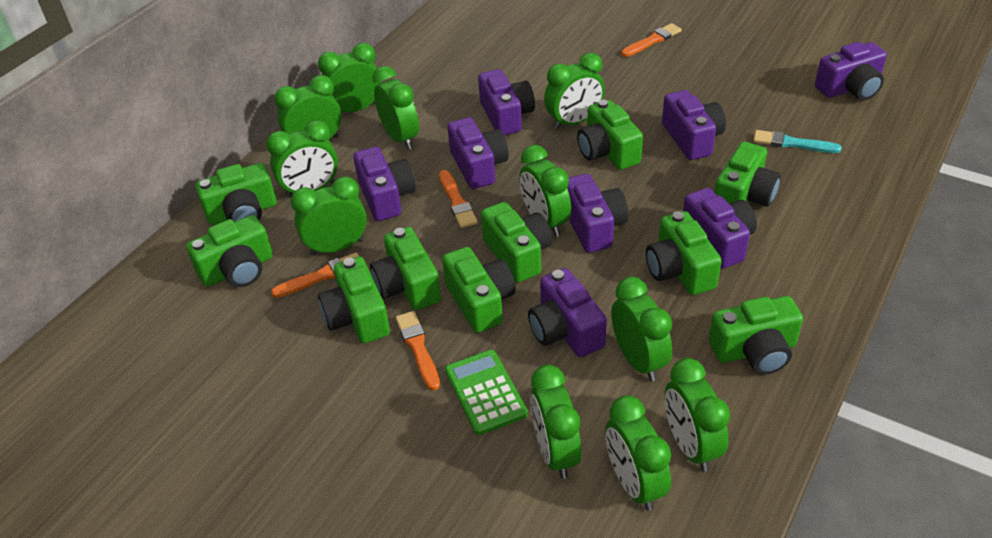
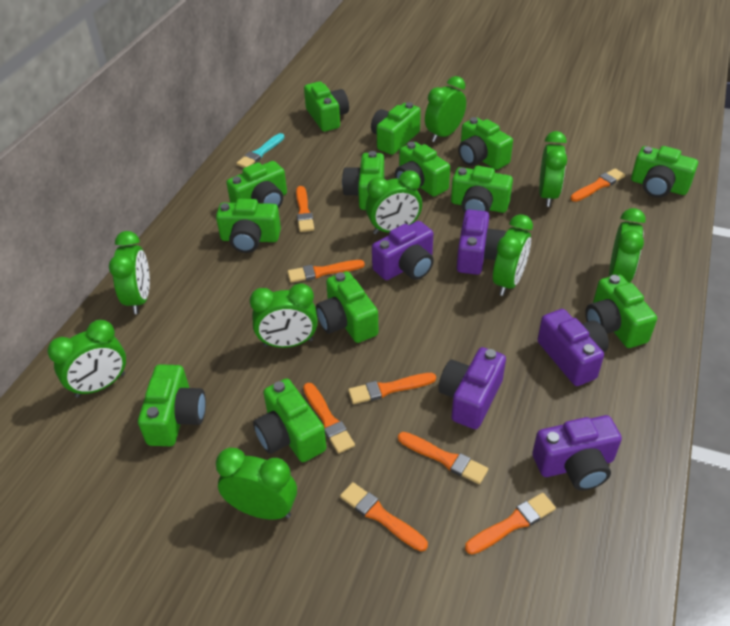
green calculator: [445,350,528,435] = 1 -> none = 0
green camera: [186,215,273,287] [195,163,277,225] [318,256,390,343] [370,227,441,310] [442,247,516,333] [481,202,552,282] [577,100,643,170] [646,211,722,295] [709,296,803,375] [714,141,781,207] = 10 -> [138,364,206,446] [216,199,281,253] [227,161,287,208] [253,378,326,462] [304,82,349,132] [316,271,378,343] [342,151,384,210] [371,102,421,155] [395,142,450,196] [451,166,513,213] [458,117,513,170] [585,274,657,348] [631,146,698,198] = 13
green clock: [266,120,338,198] [274,75,342,139] [291,176,367,256] [318,43,382,112] [372,66,419,150] [520,145,571,237] [530,365,581,479] [544,53,605,130] [605,395,671,511] [611,276,672,381] [665,358,730,472] = 11 -> [47,320,126,398] [109,231,150,314] [216,448,297,520] [250,283,318,348] [366,170,422,235] [425,76,466,142] [493,214,533,296] [539,131,567,207] [609,208,646,283] = 9
orange brush: [271,252,359,298] [395,311,440,391] [439,170,478,228] [621,23,682,57] = 4 -> [287,260,365,283] [296,186,314,232] [303,383,355,454] [340,482,428,551] [348,373,436,404] [398,432,488,484] [465,493,556,554] [570,168,625,202] = 8
purple camera: [353,147,416,221] [447,117,509,189] [478,69,535,135] [528,268,607,357] [567,174,628,253] [662,90,726,160] [683,188,757,269] [815,42,887,100] = 8 -> [372,221,434,280] [438,347,506,429] [457,209,506,275] [532,415,622,490] [537,309,609,386] = 5

